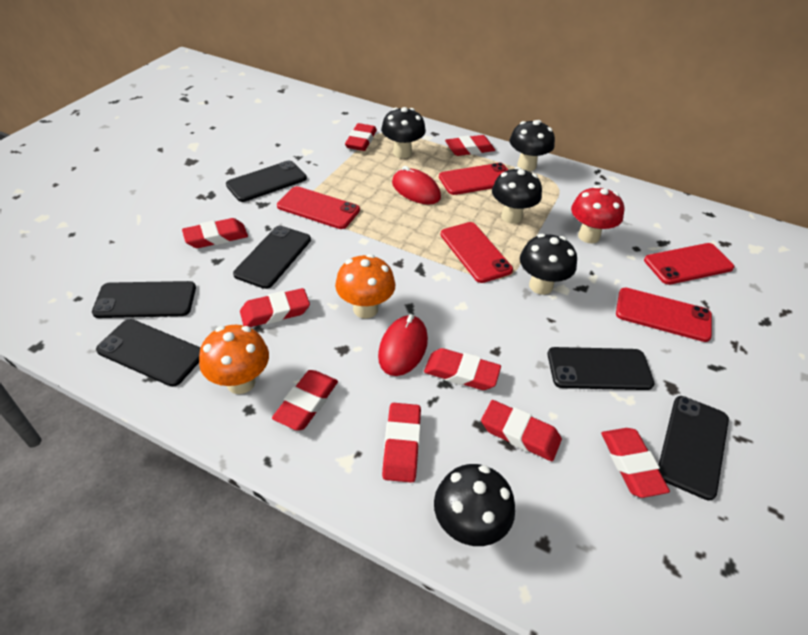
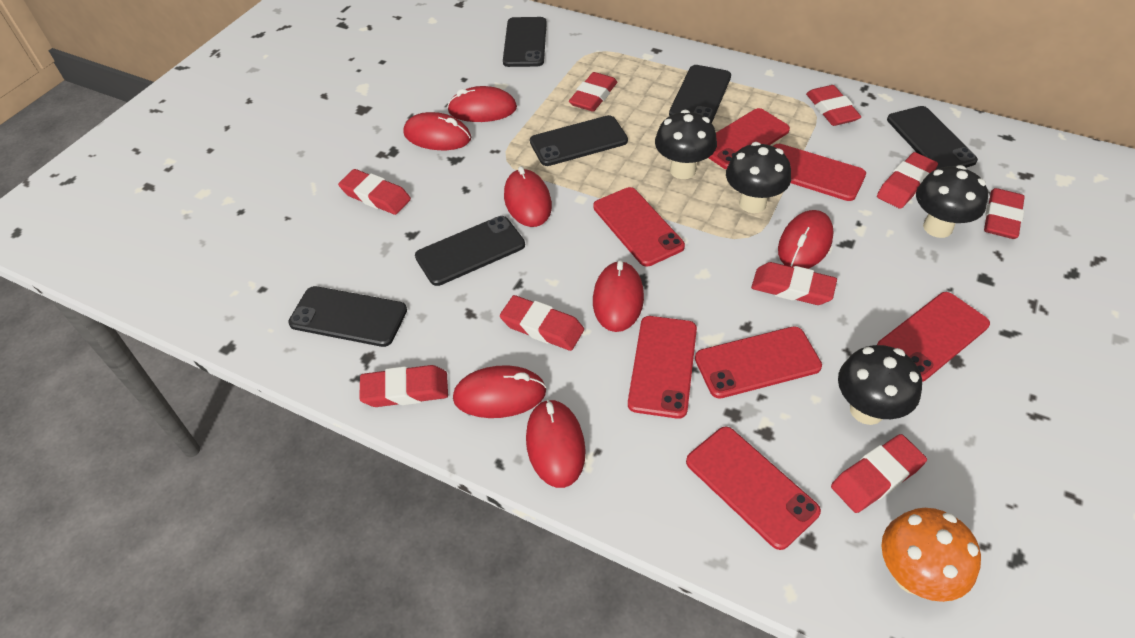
black mushroom: [381,107,426,159] [434,464,515,546] [492,167,542,224] [510,120,555,171] [520,234,577,295] = 5 -> [655,110,717,179] [726,142,791,213] [838,345,922,425] [916,165,988,238] = 4
orange mushroom: [199,325,269,394] [335,254,395,319] = 2 -> [881,508,981,602] = 1
red mouse: [378,314,428,376] [392,166,441,205] = 2 -> [403,112,471,150] [447,86,517,122] [453,365,546,418] [504,166,552,227] [526,399,586,488] [593,260,644,332] [778,210,834,269] = 7
red mushroom: [571,186,624,243] = 1 -> none = 0
red phone: [277,186,360,229] [439,163,508,195] [440,222,513,283] [616,288,712,342] [644,243,734,285] = 5 -> [593,187,685,266] [628,316,697,419] [686,427,821,550] [695,326,822,398] [708,108,790,169] [773,144,866,201] [877,292,990,382] = 7

